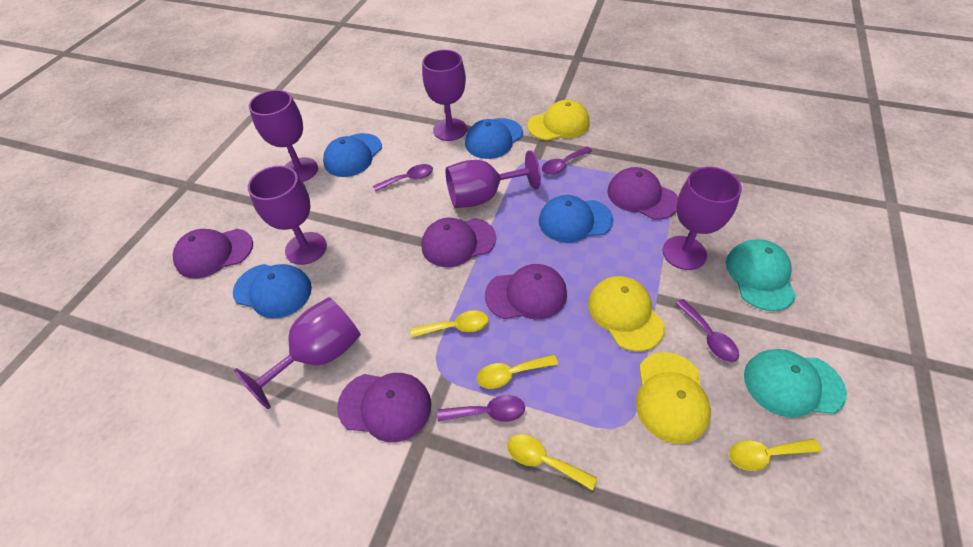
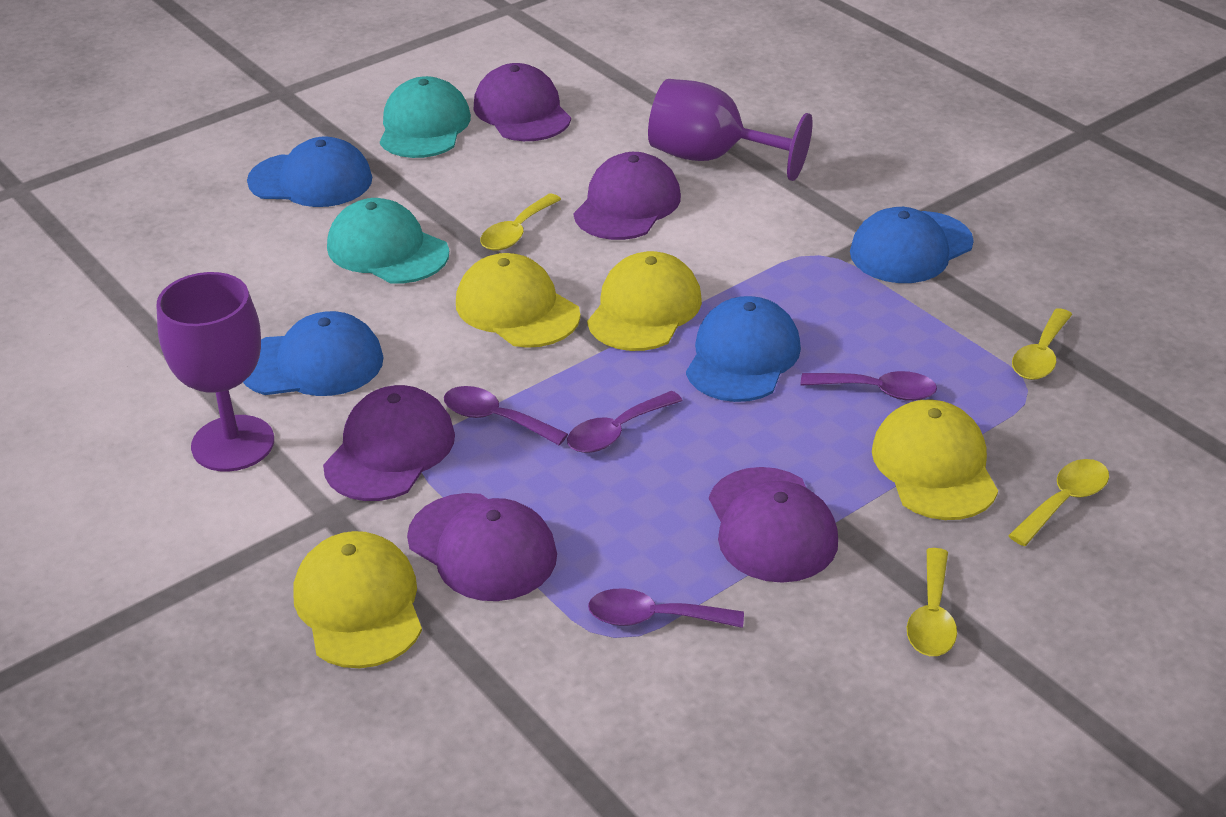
purple goblet: [234,297,361,409] [248,166,327,265] [249,90,318,182] [422,50,467,141] [446,151,541,208] [663,167,742,270] = 6 -> [157,272,274,472] [648,79,813,181] = 2
yellow cap: [528,100,590,141] [588,276,665,351] [636,352,711,444] = 3 -> [293,531,422,668] [456,253,580,348] [587,251,702,351] [872,400,998,520] = 4

